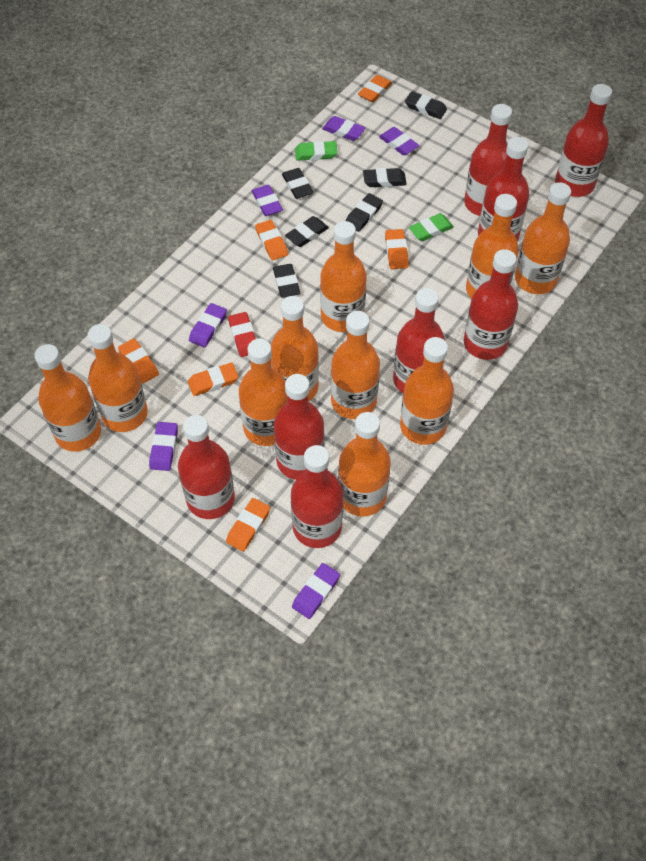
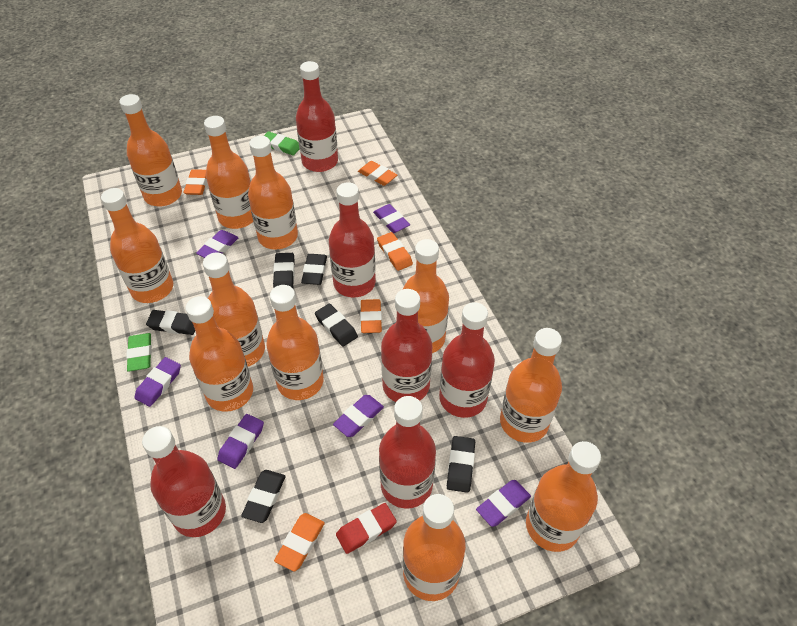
orange bottle: [34,344,101,452] [88,324,148,432] [239,339,287,446] [271,296,319,401] [320,221,367,332] [331,311,380,419] [338,412,391,516] [400,337,454,445] [466,194,519,299] [515,182,571,294] = 10 -> [101,188,173,303] [119,94,182,206] [185,296,253,412] [203,253,265,367] [204,116,253,229] [248,136,298,249] [266,285,324,400] [402,239,449,353] [403,494,466,601] [500,328,562,443] [526,441,601,552] = 11
orange eraser: [118,338,159,383] [188,362,238,396] [226,498,270,552] [255,220,288,260] [358,75,392,102] [385,229,409,269] = 6 -> [183,169,207,195] [274,513,325,572] [358,161,397,186] [360,299,382,333] [377,232,413,271] = 5
red bottle: [178,415,235,519] [274,374,324,480] [291,445,343,548] [393,288,445,393] [464,104,512,216] [464,249,518,360] [478,137,529,241] [555,84,612,197] = 8 -> [142,426,226,537] [296,61,338,172] [329,182,376,297] [379,396,436,509] [381,289,432,402] [439,302,495,418] = 6

